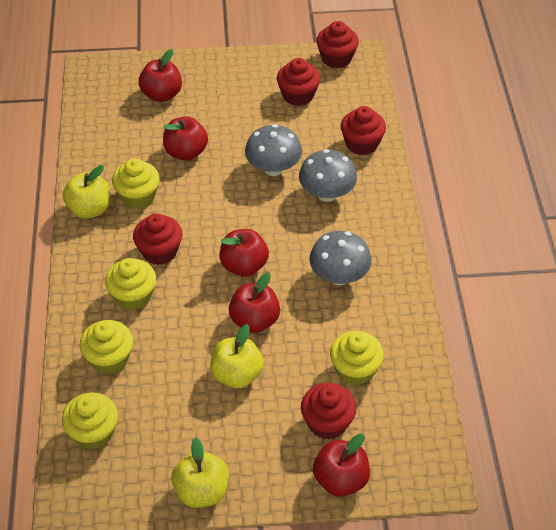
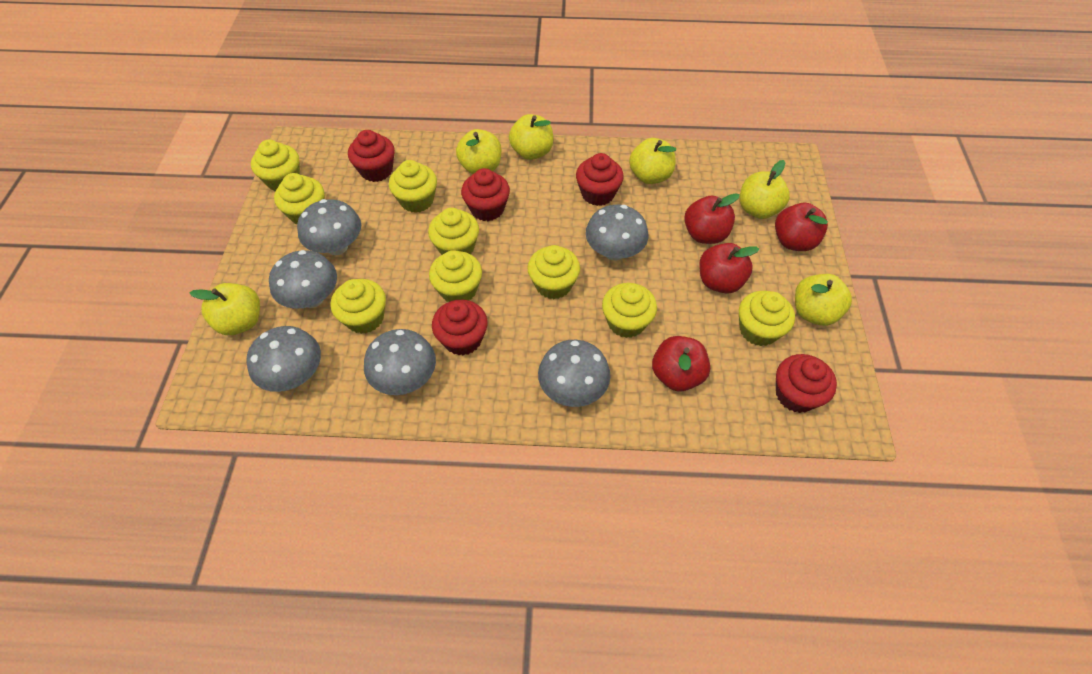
grey mushroom: [245,124,302,176] [299,149,357,202] [309,231,372,285] = 3 -> [246,326,321,392] [269,250,337,309] [297,199,361,255] [364,329,436,395] [538,340,611,407] [585,204,648,260] = 6
red apple: [139,49,182,102] [163,116,208,161] [219,229,269,277] [229,272,280,333] [313,433,370,497] = 5 -> [652,336,710,391] [684,193,740,244] [699,243,759,294] [775,203,828,251] = 4
yellow apple: [63,165,110,219] [172,437,229,508] [210,324,264,388] = 3 -> [190,283,260,335] [456,129,501,174] [509,114,553,160] [629,138,676,184] [740,160,790,219] [795,274,852,326] = 6
yellow cupcake: [62,392,118,450] [80,320,133,374] [105,258,156,311] [112,158,160,209] [330,331,384,385] = 5 -> [251,140,300,191] [274,173,324,224] [330,279,386,334] [389,160,437,213] [428,208,479,255] [429,250,482,302] [527,245,580,299] [602,283,657,338] [739,291,795,346] = 9

